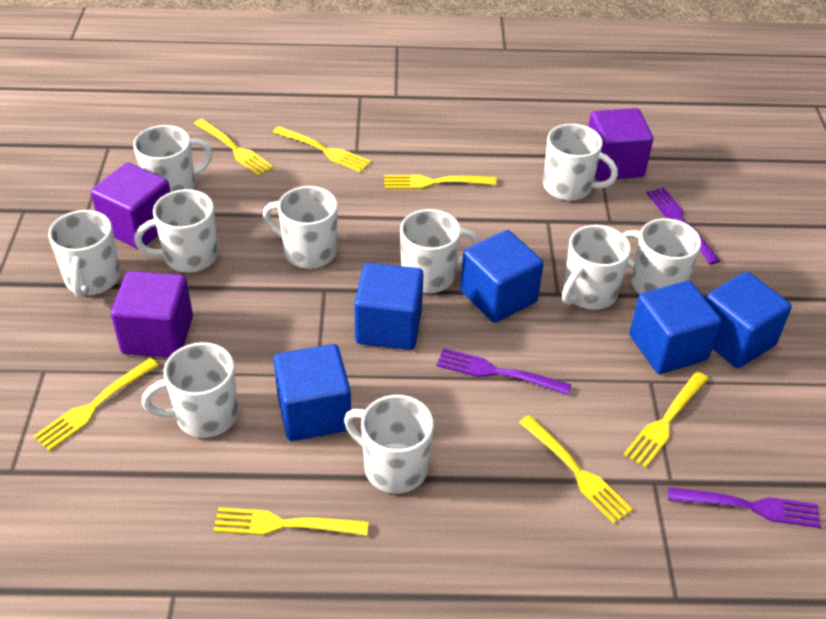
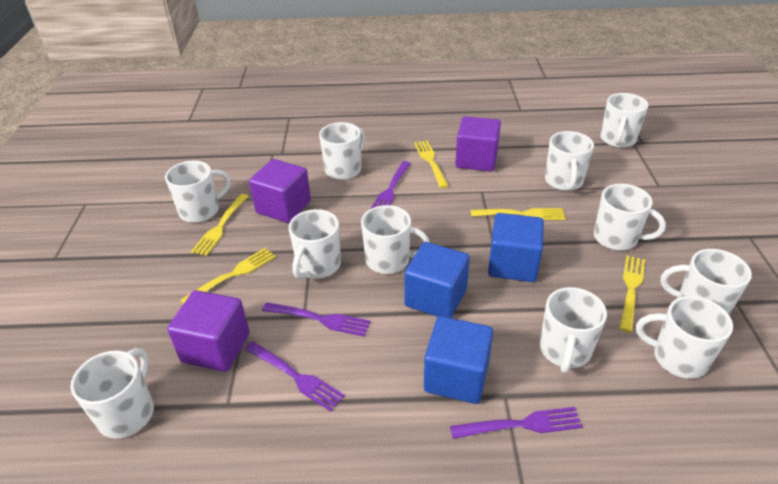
blue cube: [274,344,351,441] [354,263,424,350] [460,230,544,323] [629,281,722,374] [706,272,792,368] = 5 -> [404,242,470,318] [424,316,493,404] [488,213,544,282] = 3
purple fork: [436,348,571,395] [646,188,720,264] [668,487,821,528] = 3 -> [244,341,345,412] [262,302,371,337] [371,161,411,209] [450,407,583,439] = 4
white mug: [48,210,120,299] [133,125,212,192] [134,189,218,273] [142,342,238,438] [263,186,338,269] [344,395,434,493] [400,209,479,293] [543,124,618,201] [562,225,631,310] [622,218,701,294] = 10 -> [71,348,154,439] [165,161,231,223] [289,209,341,279] [319,122,365,180] [361,205,430,274] [540,287,607,373] [545,131,594,191] [594,184,666,251] [600,93,648,148] [636,296,733,379] [660,249,752,315] = 11
yellow fork: [34,358,159,451] [194,119,274,176] [213,507,369,536] [273,126,371,172] [384,175,497,189] [519,415,633,524] [624,371,709,468] = 7 -> [180,248,276,304] [191,194,248,256] [414,140,449,188] [471,208,566,220] [619,255,645,333] = 5

